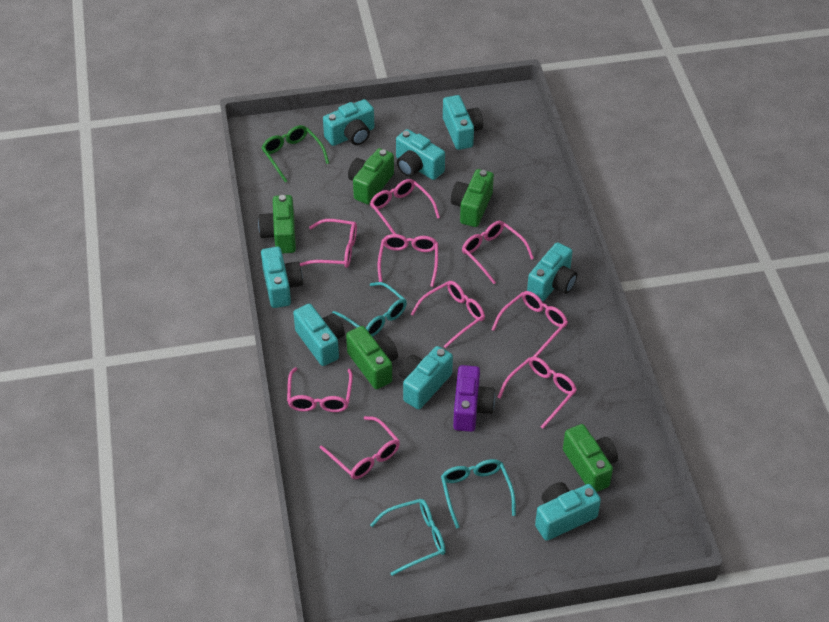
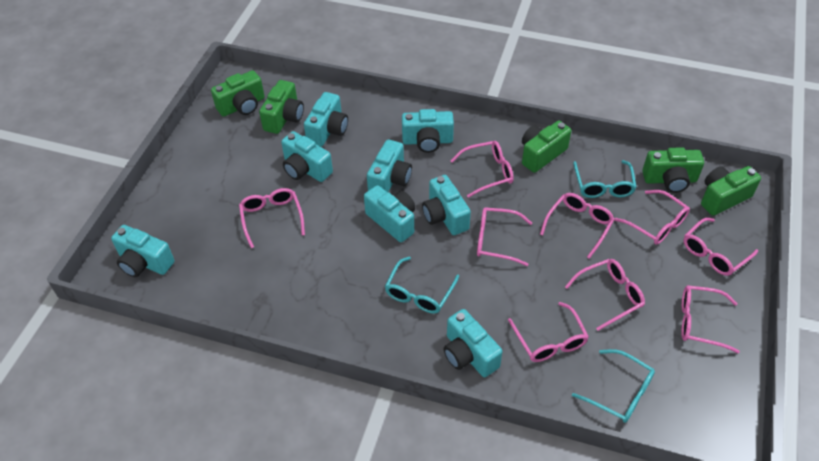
green glasses: [262,125,329,182] = 1 -> none = 0
purple camera: [453,365,495,432] = 1 -> none = 0

